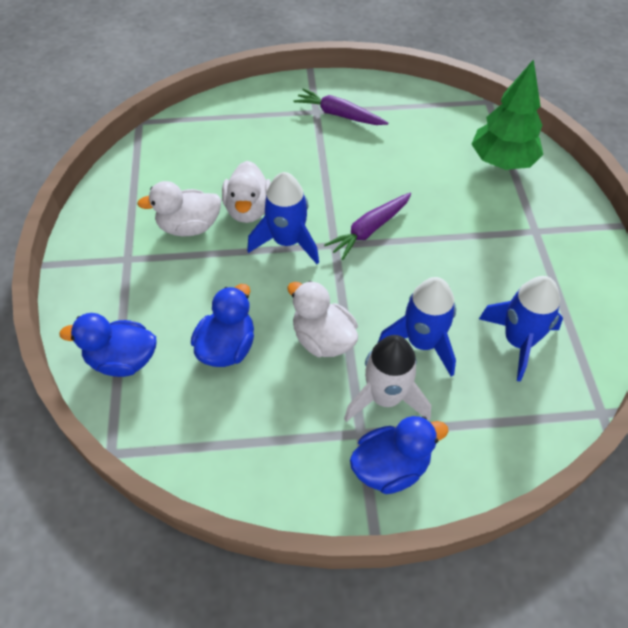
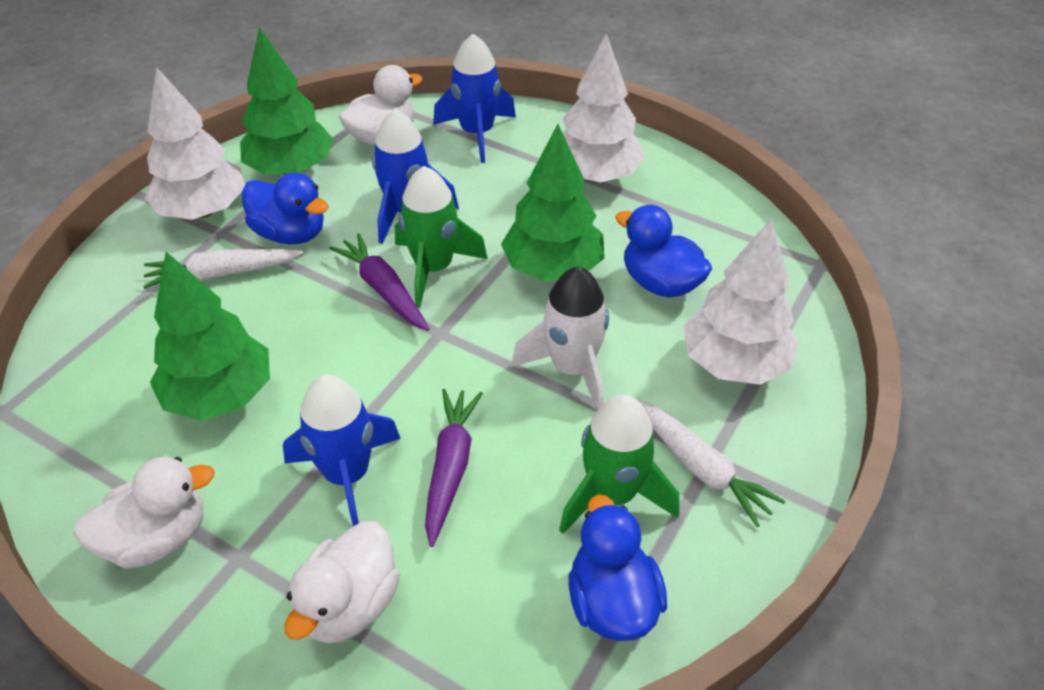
green rocket: none = 0 -> [395,166,488,308] [559,395,680,534] = 2
green tree: [472,59,543,170] = 1 -> [150,252,270,421] [240,27,334,175] [501,124,604,281] = 3
white carrot: none = 0 -> [143,249,303,289] [637,399,785,527] = 2
white tree: none = 0 -> [144,67,245,220] [562,34,645,183] [683,218,799,385] = 3

